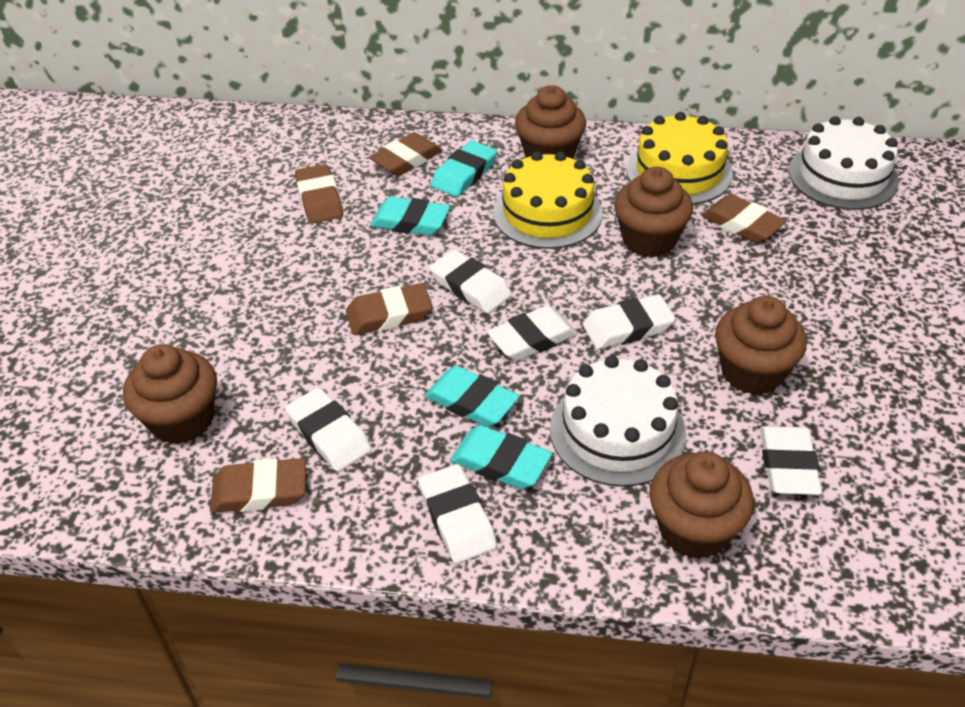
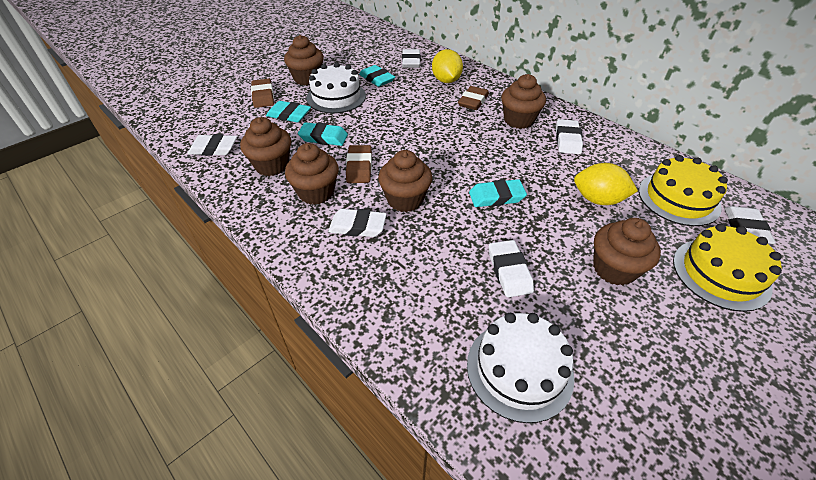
brown cupcake: [123,344,217,444] [515,85,586,159] [614,167,693,258] [649,452,754,559] [715,296,807,395] = 5 -> [240,117,291,176] [284,35,324,85] [285,143,339,205] [378,150,432,212] [501,74,546,129] [593,218,661,286] = 6
brown eraser: [210,458,306,513] [295,164,343,224] [346,283,432,335] [369,132,442,176] [702,194,786,243] = 5 -> [251,79,274,108] [346,145,372,183] [458,86,489,110] = 3
yellow lemon: none = 0 -> [432,49,463,83] [574,163,638,205] = 2

